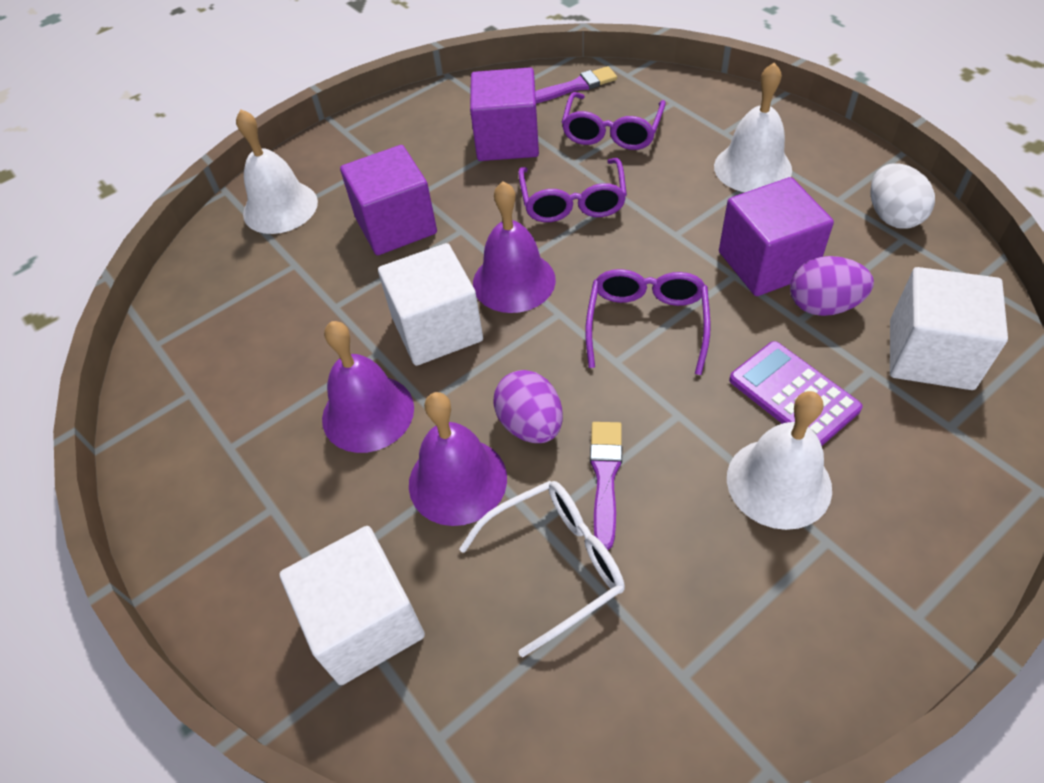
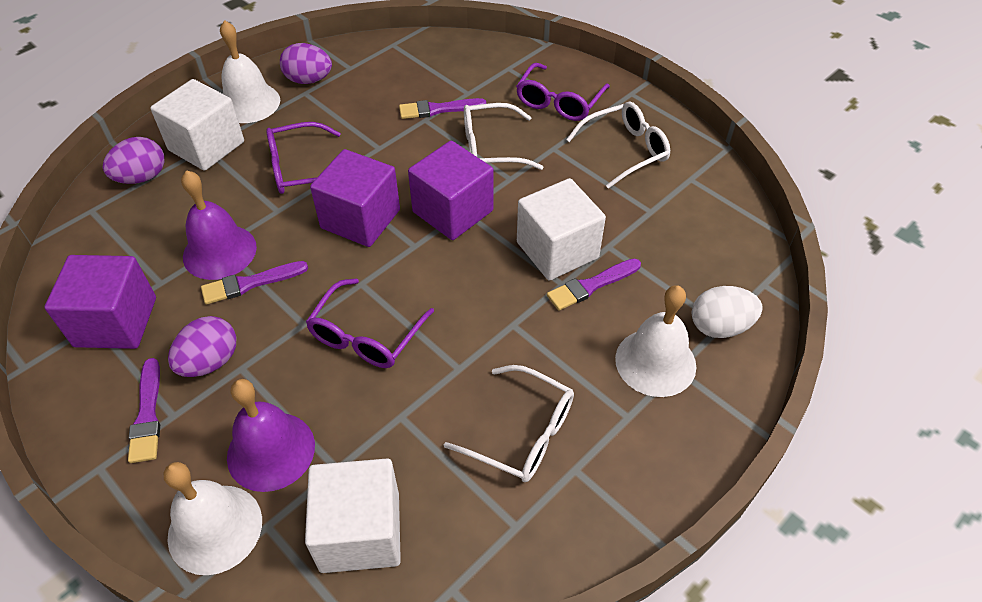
purple bell: [322,321,414,453] [409,392,507,526] [473,181,556,313] = 3 -> [181,170,257,280] [227,379,315,492] = 2
purple brush: [535,66,617,104] [590,422,622,550] = 2 -> [128,358,160,463] [201,261,308,305] [399,98,486,119] [547,258,641,310] = 4
purple calculator: [729,341,863,446] = 1 -> none = 0
purple egg: [494,370,563,443] [790,256,874,316] = 2 -> [103,137,164,184] [168,316,237,377] [280,43,332,84] = 3
white glasses: [459,481,625,657] = 1 -> [444,365,574,482] [464,103,544,170] [566,102,670,189] = 3

